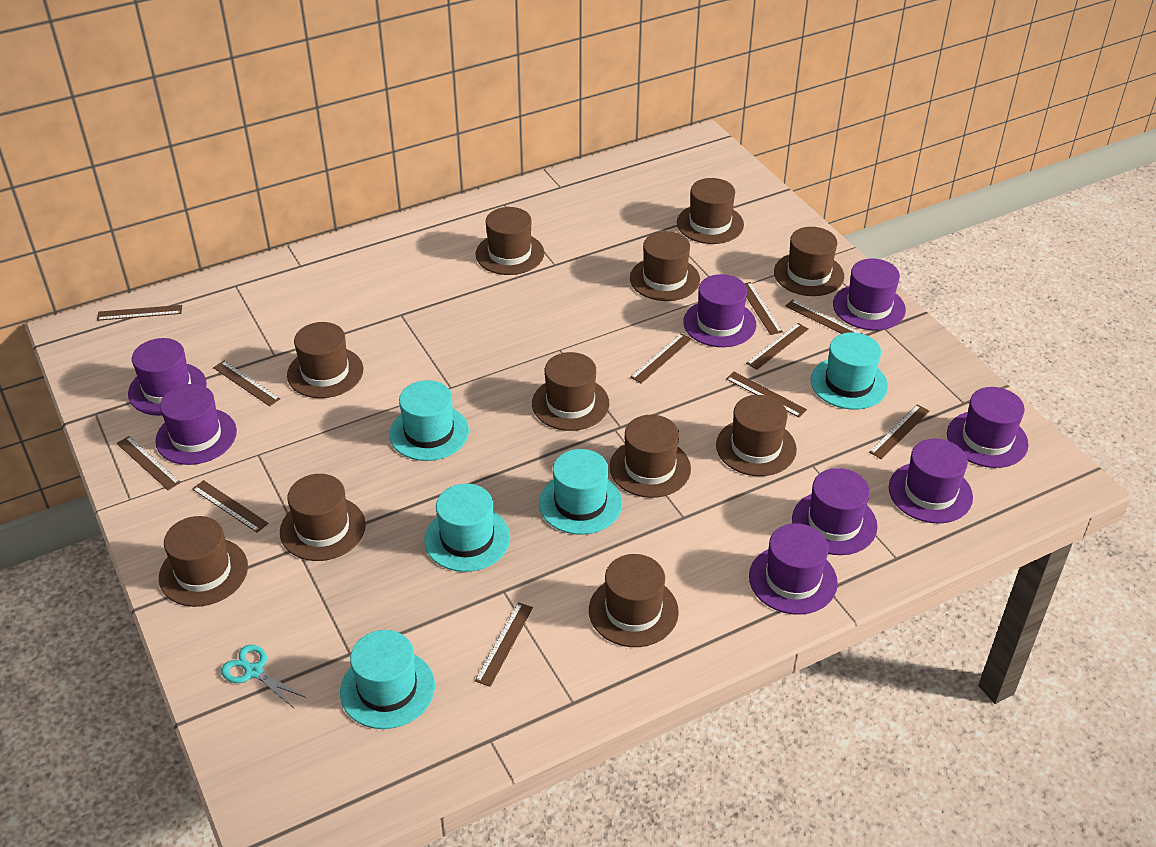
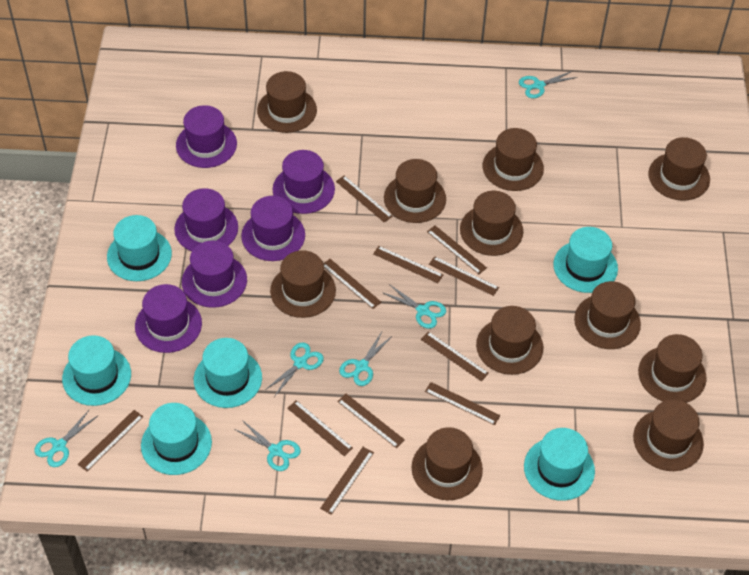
purple hat: [128,338,207,416] [155,384,237,465] [683,274,756,347] [749,523,838,615] [792,468,878,555] [833,259,906,330] [889,439,973,524] [947,387,1029,468] = 8 -> [135,284,202,353] [174,188,238,251] [176,105,237,168] [182,240,247,308] [241,196,305,261] [273,150,335,214] = 6
turquoise hat: [340,630,435,729] [389,380,469,461] [425,484,510,572] [539,449,622,535] [811,332,888,410] = 5 -> [62,335,131,406] [107,215,172,281] [141,403,212,475] [194,338,262,408] [524,428,595,501] [553,227,618,293] = 6
turquoise scissors: [221,644,306,708] = 1 -> [34,409,98,467] [234,420,301,471] [265,342,324,397] [339,332,392,386] [382,284,446,329] [519,71,578,98] = 6

